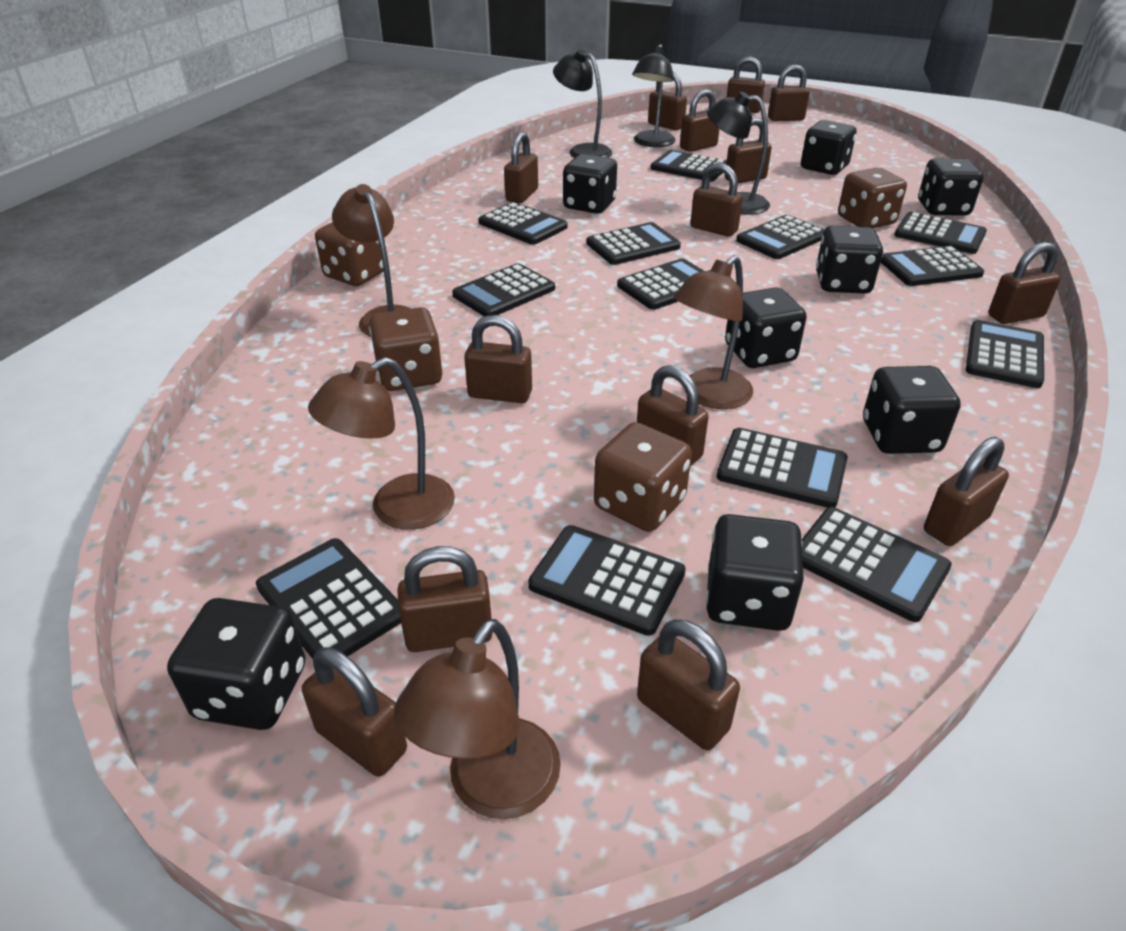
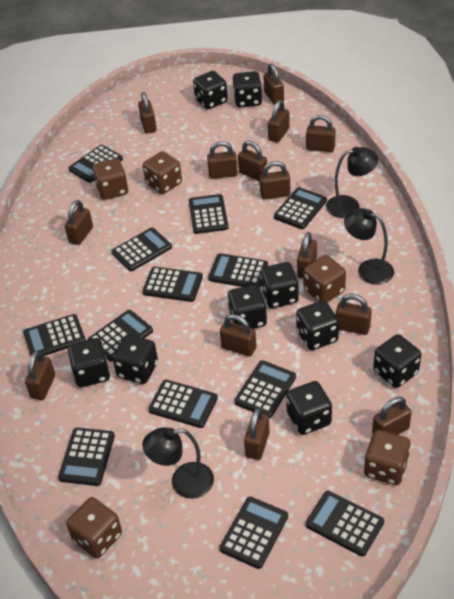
black dice: [167,598,305,730] [563,154,617,214] [706,514,804,631] [725,287,807,368] [801,120,857,175] [816,226,883,294] [863,366,961,454] [918,159,983,216] = 8 -> [68,338,110,387] [113,335,158,384] [193,71,228,110] [228,285,267,329] [233,71,262,108] [260,262,299,308] [286,381,332,435] [296,300,339,350] [373,334,421,388] = 9
brown dice: [315,222,385,286] [369,307,443,391] [594,422,692,532] [838,168,907,228] = 4 -> [66,497,122,558] [92,158,128,200] [143,151,182,194] [303,255,346,302] [364,430,411,485] = 5
brown lamp: [308,357,455,530] [332,184,411,337] [394,619,561,819] [674,255,753,409] = 4 -> none = 0

